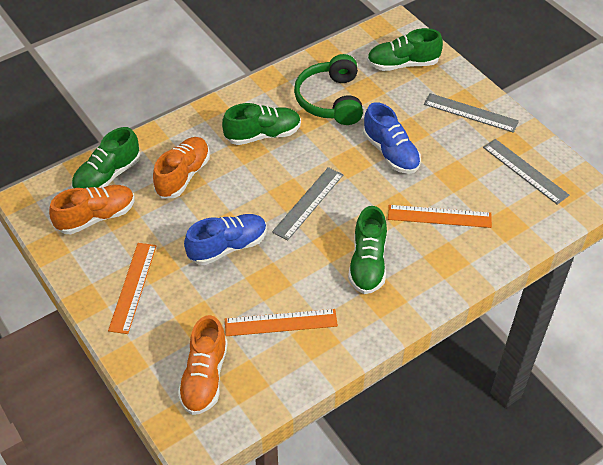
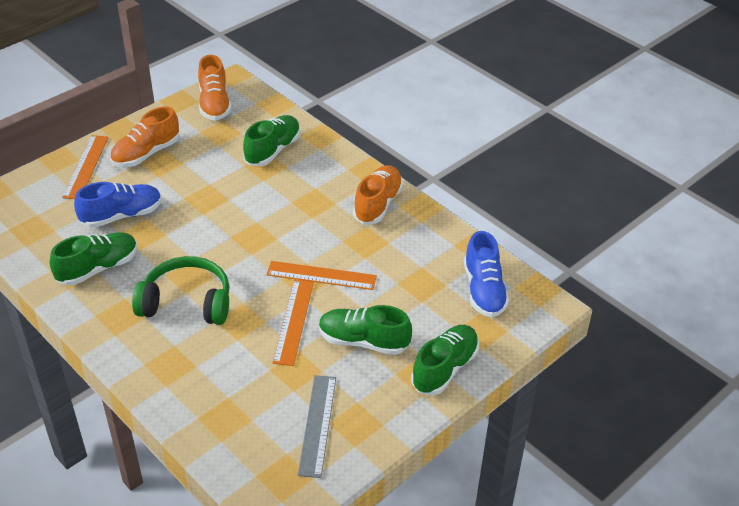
grey ruler: [272,167,343,241] [424,93,519,133] [483,139,569,205] = 3 -> [298,375,336,478] = 1

